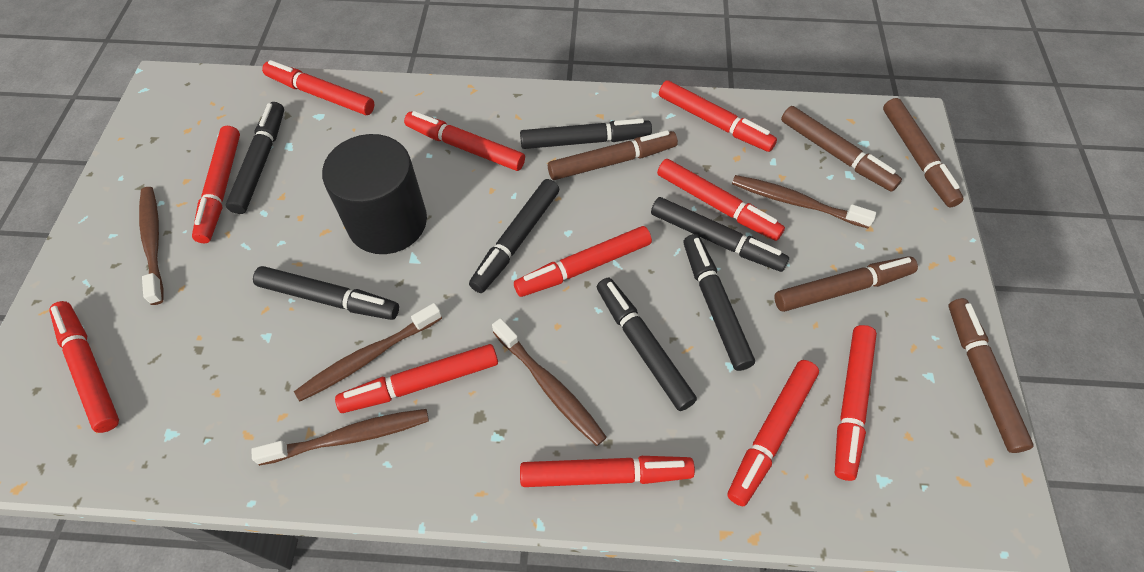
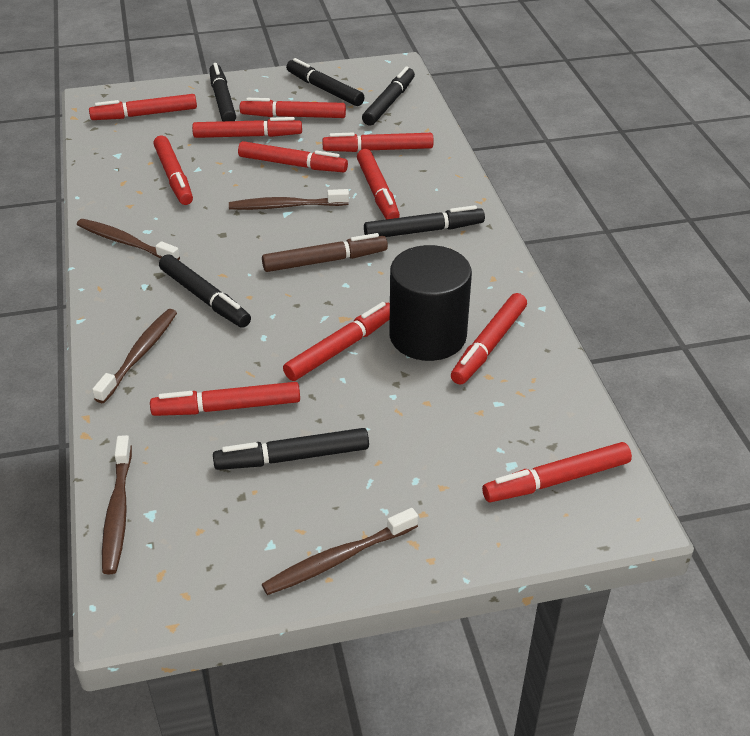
black marker: [226,102,284,214] [253,266,399,320] [469,179,559,293] [520,119,652,149] [597,278,697,411] [651,197,789,272] [684,234,755,371] = 7 -> [159,254,251,328] [209,63,236,121] [213,428,369,470] [286,58,364,106] [362,67,415,126] [364,205,485,237] = 6
brown marker: [548,130,678,180] [774,256,918,312] [781,106,902,192] [883,98,964,207] [949,298,1034,453] = 5 -> [262,233,388,272] = 1

